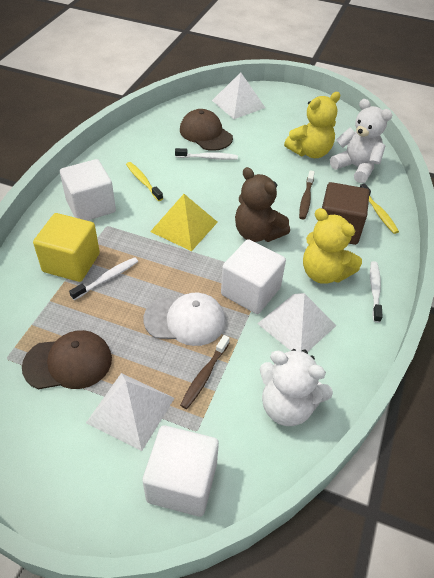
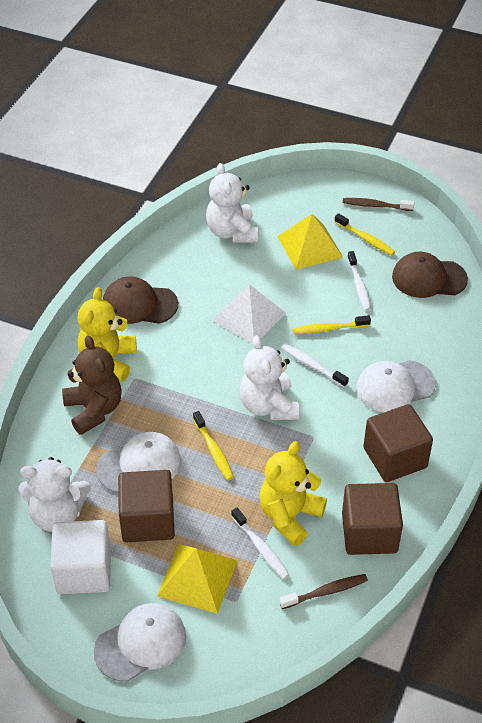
brown cube: [322,182,369,245] = 1 -> [118,470,175,542] [342,483,403,555] [363,404,433,482] = 3
white cap: [144,293,225,346] = 1 -> [94,603,186,682] [96,432,181,493] [356,360,436,412] = 3
white cube: [60,159,116,221] [143,425,219,517] [221,239,286,314] = 3 -> [50,520,111,594] = 1
white pyramid: [86,373,174,451] [212,72,265,119] [257,293,336,352] = 3 -> [212,284,286,344] = 1
white teddy bear: [259,349,333,426] [330,99,392,183] = 2 -> [19,457,91,532] [206,163,258,243] [239,336,299,420] = 3
yellow cube: [33,213,100,282] = 1 -> none = 0
yellow pyramid: [150,194,218,251] = 1 -> [157,544,238,614] [277,214,343,270] = 2
yellow toothbrush: [126,162,163,201] [360,183,399,234] = 2 -> [193,411,234,480] [293,315,371,334] [335,213,395,256] = 3

